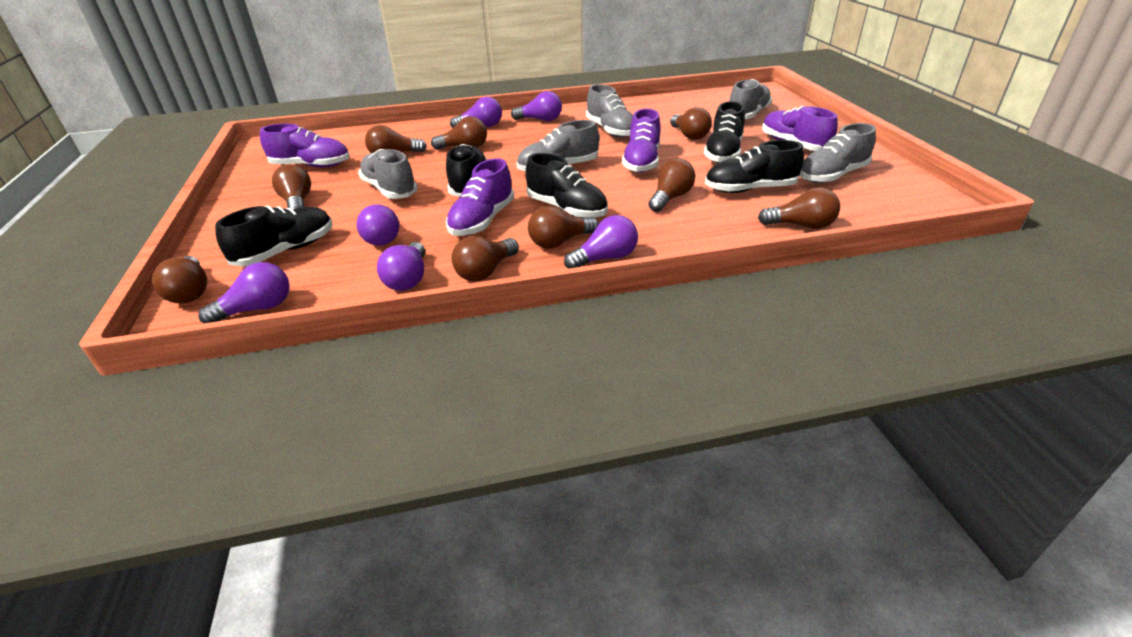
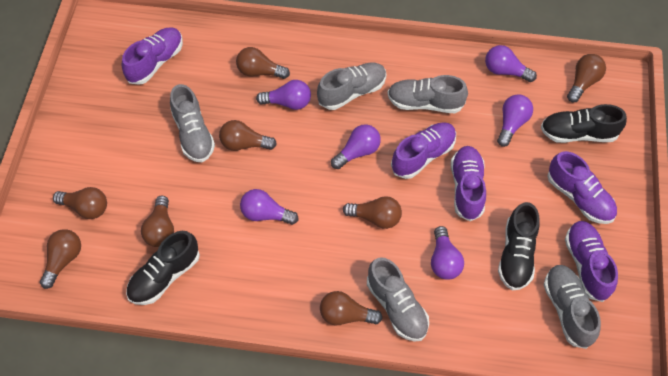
black shoe: [215,206,333,267] [446,144,488,197] [526,153,608,218] [704,101,745,163] [705,140,804,193] = 5 -> [126,231,200,305] [498,202,540,290] [541,104,627,143] = 3
brown light bulb: [152,256,207,303] [272,164,311,209] [365,125,427,153] [431,116,487,150] [452,236,519,281] [528,206,599,248] [648,158,695,212] [670,107,712,140] [758,187,840,229] = 9 -> [40,229,81,289] [53,187,107,219] [141,195,174,247] [219,120,277,151] [236,47,290,79] [320,291,382,325] [343,196,402,229] [567,54,606,102] = 8
purple shoe: [260,124,349,168] [446,158,514,236] [622,108,661,173] [762,106,838,151] = 4 -> [122,27,183,85] [391,122,456,179] [451,146,486,221] [547,151,617,224] [565,221,618,302] = 5

